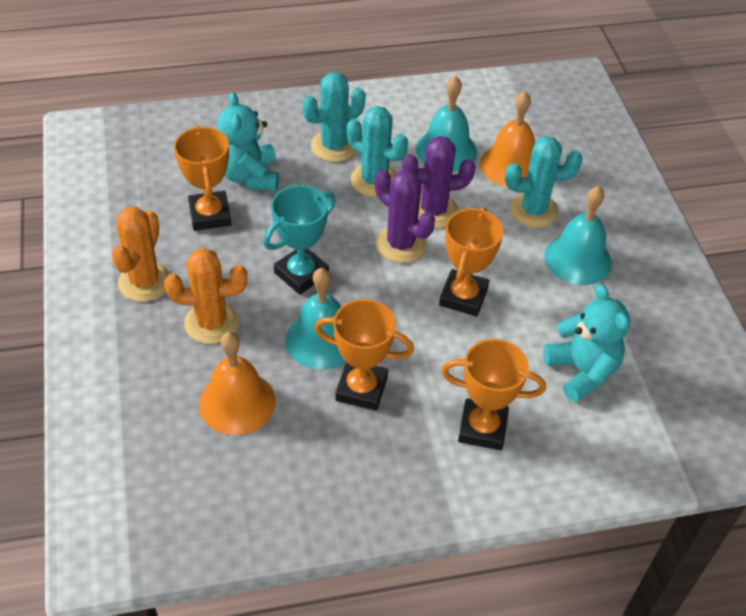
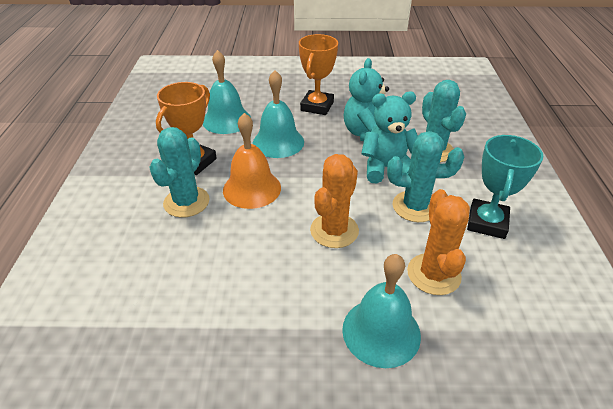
orange bell: [199,332,276,435] [480,91,535,187] = 2 -> [223,113,281,209] = 1
orange trophy: [174,125,232,231] [314,299,414,411] [439,207,504,316] [441,339,546,450] = 4 -> [156,82,217,175] [299,34,338,115] = 2
purple cactus: [375,169,435,263] [402,136,475,228] = 2 -> none = 0

